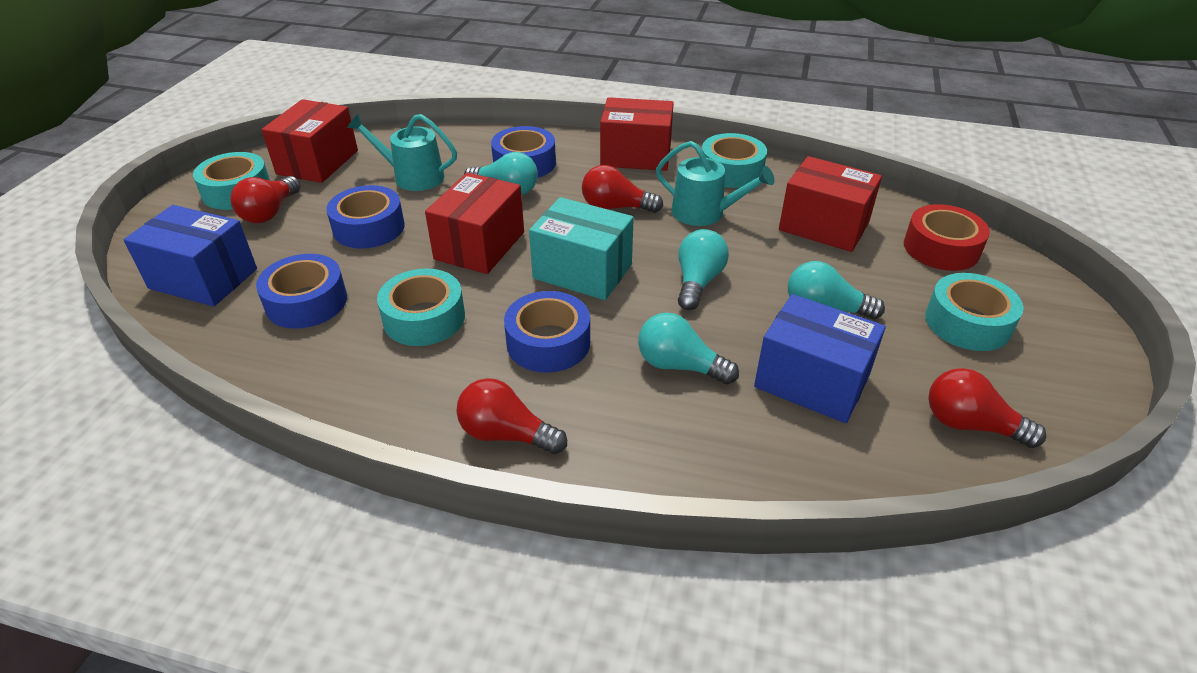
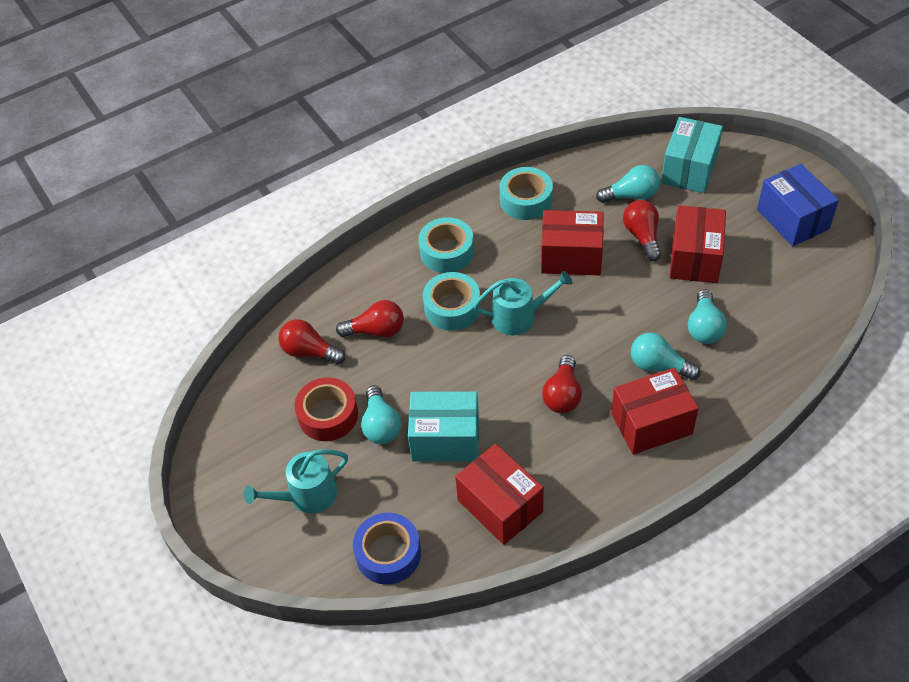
blue box: [124,205,257,306] [754,294,886,423] = 2 -> [757,164,839,246] = 1
blue tape: [256,254,347,329] [326,185,405,249] [491,126,556,178] [504,291,590,373] = 4 -> [353,513,421,585] = 1
turquoise box: [529,197,634,300] = 1 -> [408,391,479,462] [661,117,723,193] = 2
turquoise tape: [193,152,270,210] [377,268,465,346] [702,133,767,188] [925,273,1024,351] = 4 -> [419,217,474,273] [423,272,481,331] [499,167,553,220] = 3

